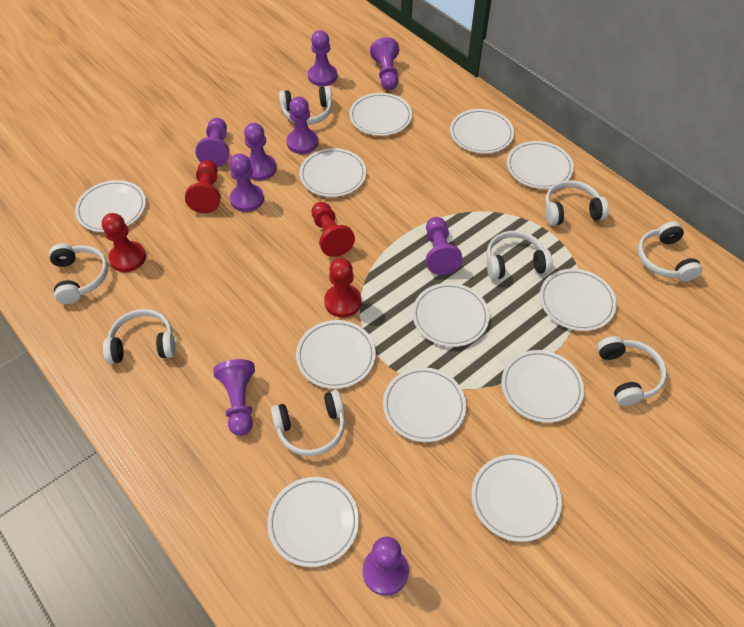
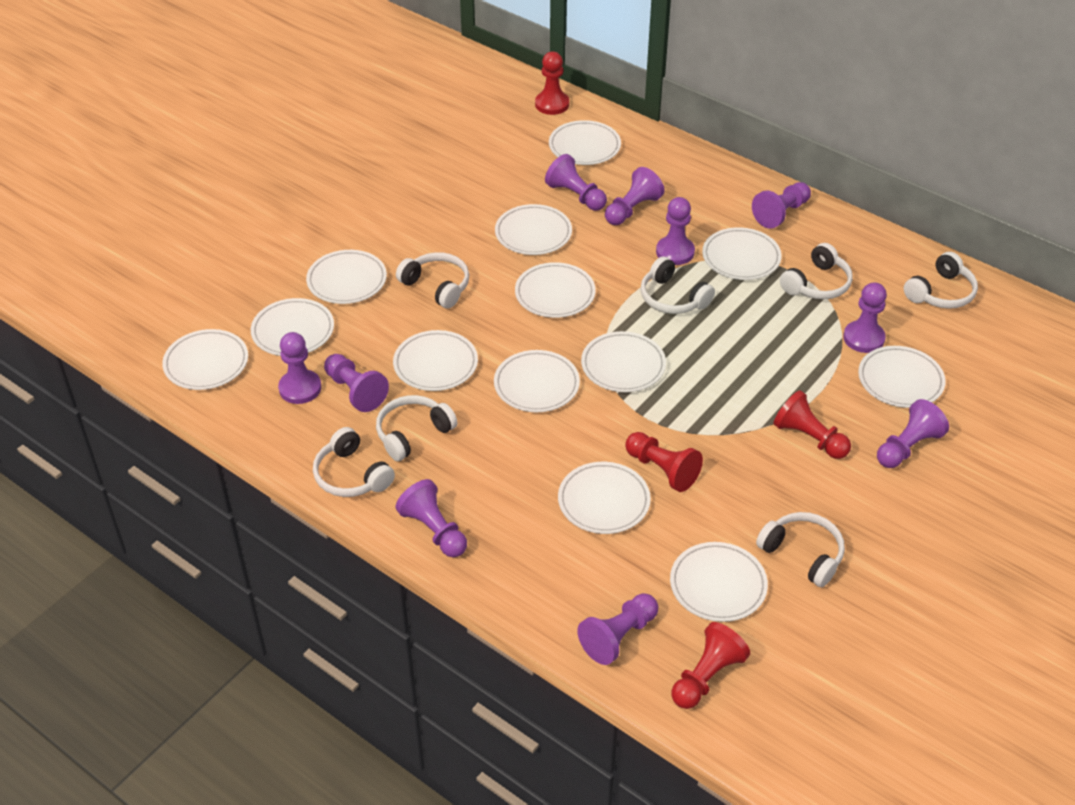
purple pawn: [196,118,229,167] [214,359,255,436] [230,153,264,212] [244,123,277,181] [287,97,318,154] [308,30,337,86] [362,536,409,596] [370,37,399,90] [426,217,463,275] = 9 -> [278,332,321,404] [324,354,389,412] [396,479,467,558] [545,154,607,211] [577,593,658,665] [605,167,664,225] [656,197,695,265] [752,182,811,229] [843,282,887,353] [877,399,949,468] = 10
white headphones: [49,243,108,304] [103,309,176,364] [271,390,345,456] [279,86,332,125] [487,231,552,280] [545,180,609,226] [597,336,667,406] [638,221,703,281] = 8 -> [313,427,395,497] [376,395,458,461] [396,252,469,309] [640,256,715,314] [756,512,845,587] [780,243,853,299] [904,252,978,309] = 7
white plate: [75,180,146,232] [267,477,359,567] [296,320,376,389] [299,148,366,197] [349,93,412,136] [383,367,466,442] [412,283,489,347] [450,109,514,154] [472,455,562,542] [501,350,584,423] [507,141,574,189] [540,269,617,331] = 12 -> [162,329,248,390] [251,298,334,356] [306,250,387,304] [393,330,478,391] [494,350,580,412] [495,204,572,255] [515,262,596,318] [549,120,621,165] [558,462,651,534] [581,331,666,392] [670,542,768,622] [702,227,782,280] [858,346,946,408] = 13

